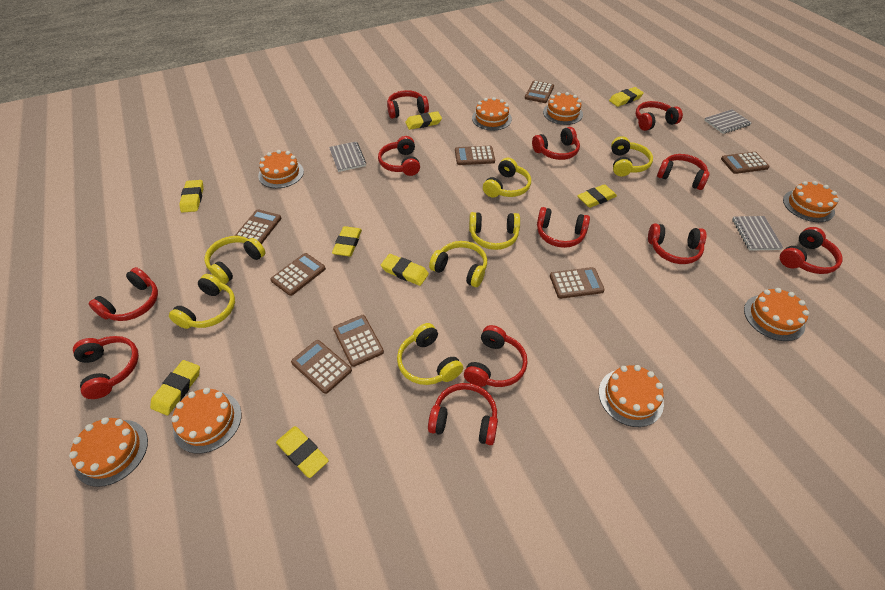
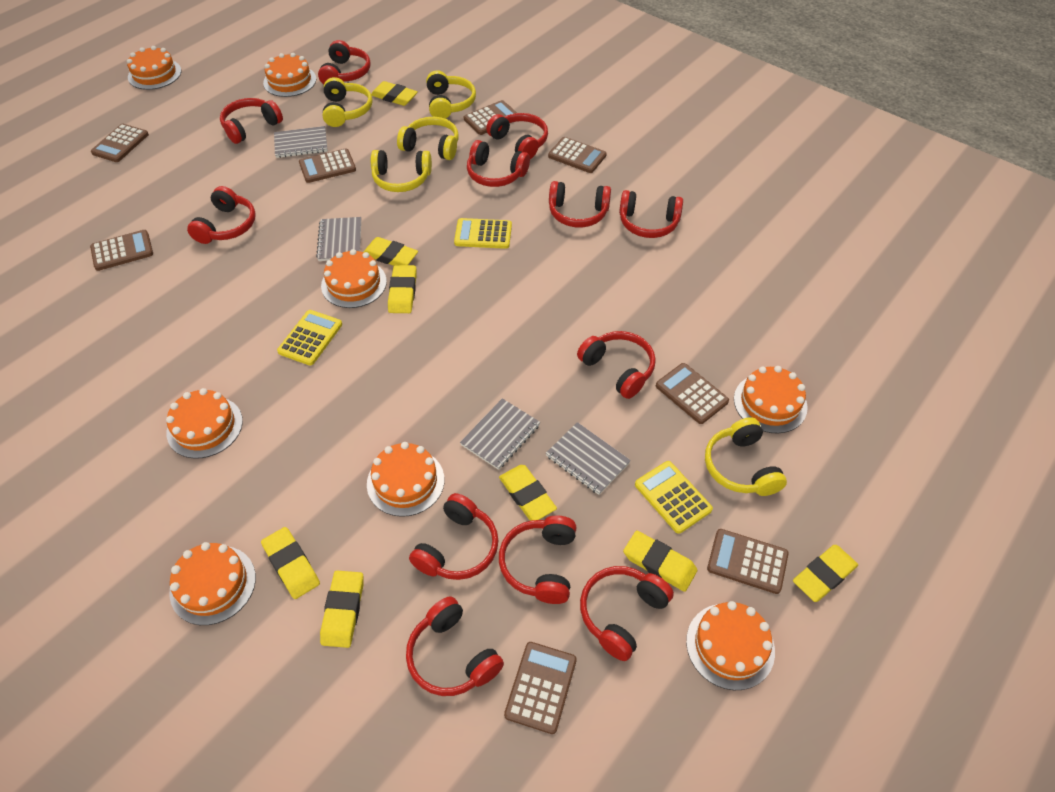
grey notebook: [329,142,366,172] [704,109,752,134] [732,216,783,251] = 3 -> [274,126,328,158] [316,217,361,261] [460,398,540,470] [546,422,631,495] = 4
yellow calculator: none = 0 -> [277,310,342,366] [454,218,512,249] [635,461,713,534] = 3
yellow headphones: [169,274,235,329] [205,236,266,284] [397,323,463,385] [429,241,487,287] [469,212,520,250] [483,158,531,198] [611,136,653,176] = 7 -> [323,77,372,127] [371,150,432,192] [397,117,459,160] [426,70,476,119] [705,417,787,496] = 5

